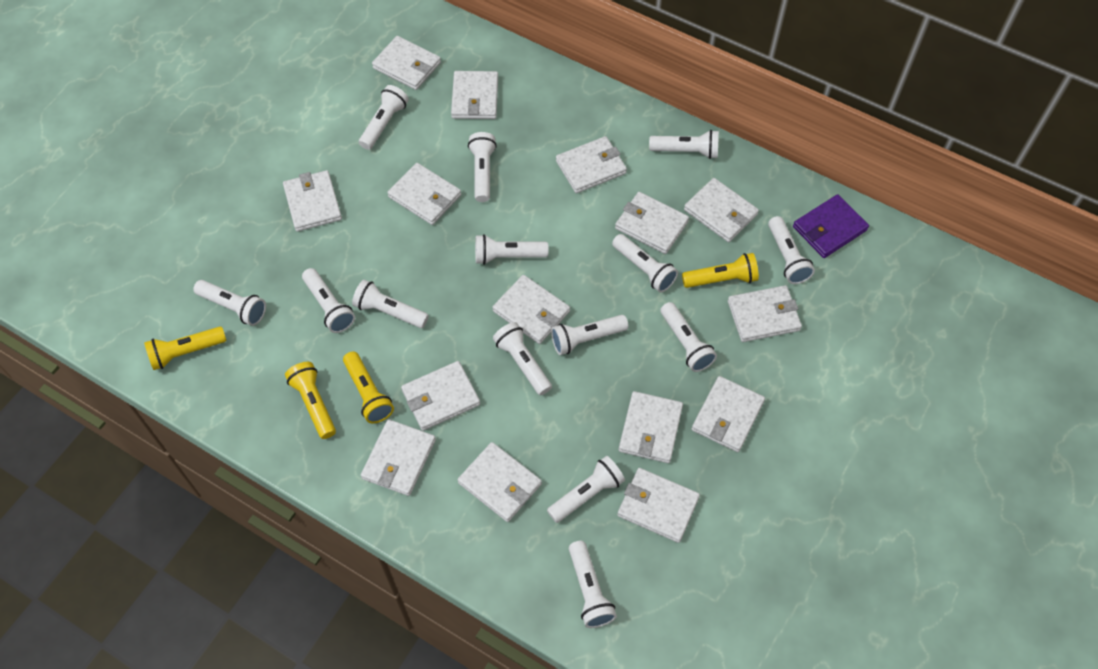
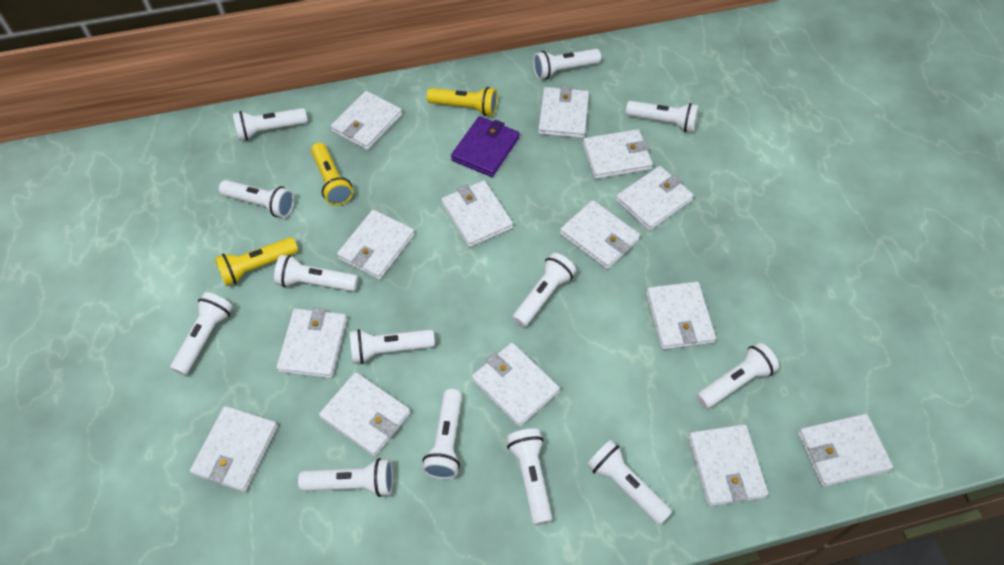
white flashlight: [193,280,266,326] [302,268,355,333] [352,280,429,328] [359,85,409,150] [468,132,497,202] [475,234,549,265] [493,322,552,395] [547,456,625,523] [551,315,628,355] [569,541,617,628] [612,234,678,293] [649,130,719,159] [660,302,717,372] [768,216,815,284] = 14 -> [170,292,233,376] [219,180,294,218] [233,108,308,141] [274,255,358,292] [298,458,393,497] [350,329,435,364] [422,389,462,479] [507,428,552,525] [512,253,576,327] [533,49,601,79] [587,440,672,525] [626,101,699,132] [696,343,779,409] = 13
white wallet: [283,170,342,232] [361,419,436,496] [372,36,441,90] [387,163,461,225] [401,361,480,431] [451,71,498,119] [457,442,542,522] [492,275,570,344] [556,136,627,193] [615,192,689,254] [617,468,700,543] [619,391,683,463] [684,178,759,242] [692,376,765,452] [728,285,802,342] = 15 -> [190,406,278,492] [276,308,347,378] [319,372,411,457] [331,91,402,150] [337,210,415,280] [441,180,513,247] [472,342,560,427] [538,86,589,138] [560,200,640,269] [583,129,653,179] [616,166,694,231] [646,282,716,350] [688,424,768,506] [798,414,893,487] = 14
yellow flashlight: [144,327,227,370] [285,362,336,439] [343,351,394,423] [682,253,759,288] = 4 -> [215,237,298,286] [311,143,353,206] [427,87,497,116] = 3

